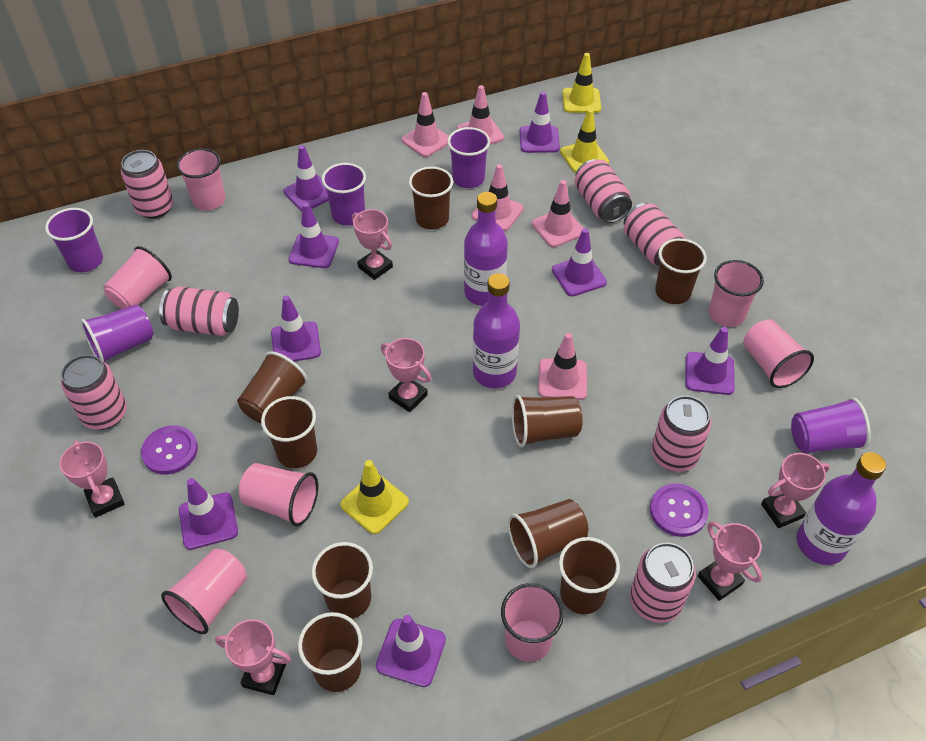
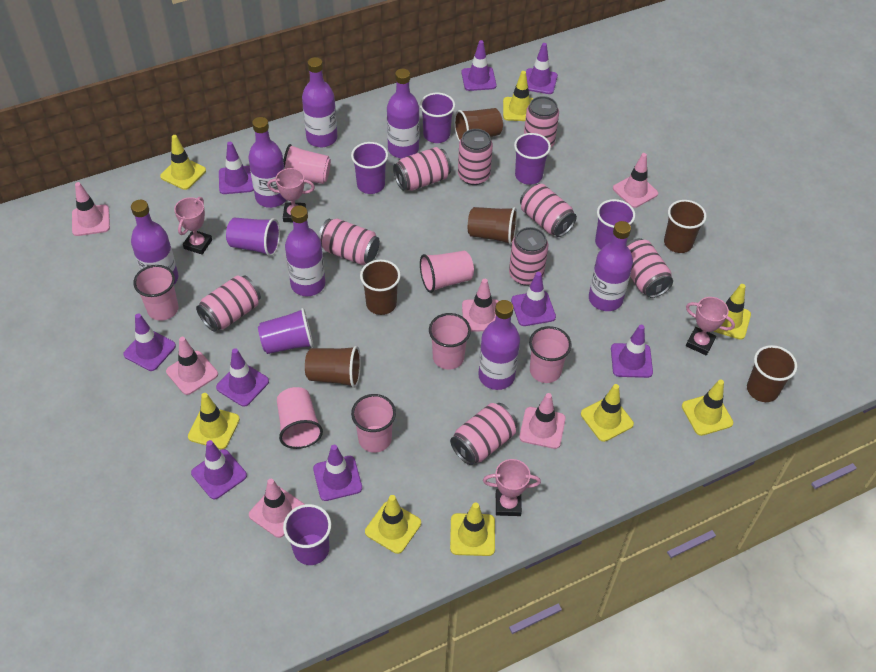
brown cup: [237,351,308,423] [261,396,317,468] [298,612,362,692] [312,542,373,619] [409,167,453,230] [508,499,588,569] [512,395,583,447] [559,537,620,614] [655,238,707,304] = 9 -> [305,346,361,388] [360,259,401,315] [454,108,503,142] [468,207,517,245] [664,200,707,253] [747,345,797,402] = 6
pink can: [61,355,127,430] [121,150,173,219] [159,286,239,336] [574,159,632,223] [624,203,685,266] [630,543,696,623] [651,396,711,472] = 7 -> [196,275,261,332] [318,218,380,265] [393,147,451,191] [450,403,518,465] [458,129,493,185] [509,227,548,286] [520,184,577,237] [524,96,559,147] [626,238,673,298] = 9
pink traffic cone: [401,92,449,157] [457,85,504,145] [472,164,524,231] [532,180,584,247] [538,333,587,400] = 5 -> [72,182,110,236] [166,337,218,395] [249,479,304,538] [462,279,499,332] [519,393,566,449] [613,153,658,208] = 6
pink trophy: [59,440,125,518] [215,619,291,695] [352,209,393,280] [381,338,431,412] [698,521,762,601] [761,453,830,528] = 6 -> [174,197,212,255] [267,168,315,222] [483,459,541,516] [686,297,735,355] = 4
purple bottle: [464,192,508,306] [473,273,520,388] [797,452,886,565] = 3 -> [131,200,178,284] [248,117,286,208] [285,205,325,296] [302,57,337,147] [387,69,420,158] [478,300,520,390] [589,221,633,311] = 7
purple button: [141,425,198,474] [650,484,708,537] = 2 -> none = 0
purple cup: [45,208,103,272] [81,305,153,362] [322,163,366,226] [447,127,490,188] [791,397,871,453] = 5 -> [226,218,280,256] [258,308,313,354] [283,504,331,565] [351,142,388,194] [420,92,455,143] [514,133,551,185] [595,199,635,249] = 7
purple traffic cone: [179,478,238,550] [271,296,321,361] [284,145,329,211] [289,203,339,268] [376,615,446,687] [520,91,560,153] [552,228,607,296] [685,327,735,395] = 8 -> [123,314,176,371] [191,440,247,499] [216,348,269,407] [219,142,254,194] [313,445,362,501] [461,40,497,91] [511,272,556,326] [526,43,558,94] [611,325,653,378] = 9
yellow traffic cone: [340,460,409,534] [560,109,609,173] [562,53,601,113] = 3 -> [160,135,206,190] [188,393,240,449] [365,495,421,554] [450,502,495,556] [503,71,534,121] [581,384,634,442] [682,380,733,436] [713,284,751,340] = 8

